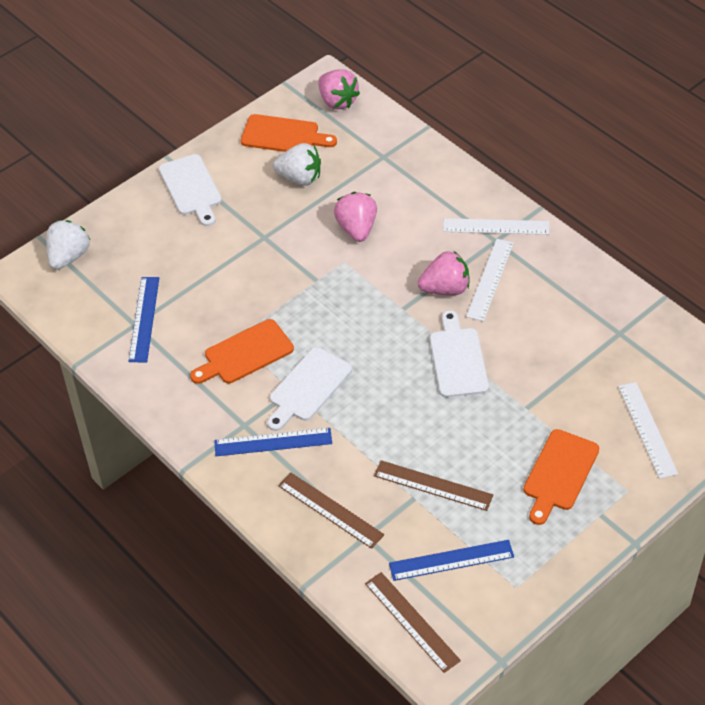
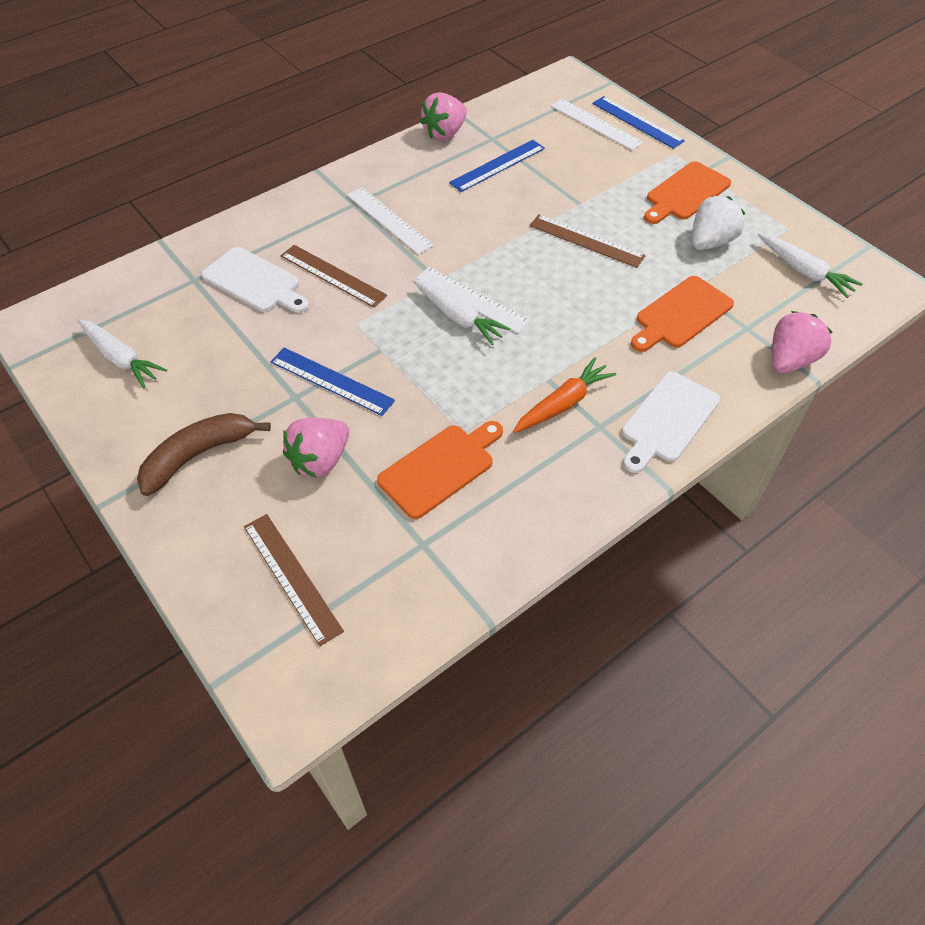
brown banana: none = 0 -> [137,413,271,496] = 1
orange carrot: none = 0 -> [513,357,617,433] = 1
white carrot: none = 0 -> [77,319,167,388] [413,279,511,345] [758,233,863,298] = 3
white cutting board: [159,154,222,226] [267,347,352,431] [430,310,489,398] = 3 -> [202,247,309,313] [622,372,720,473] = 2
white strawberry: [46,220,90,270] [273,143,321,185] = 2 -> [692,196,745,250] = 1

